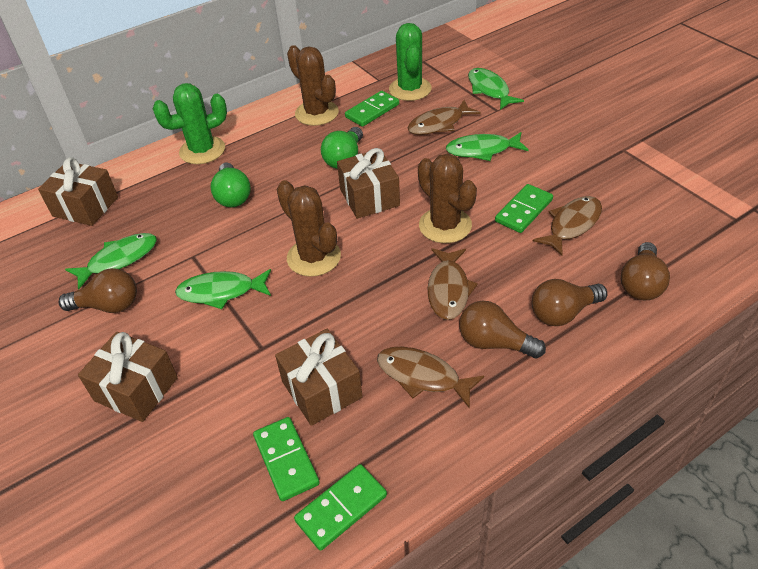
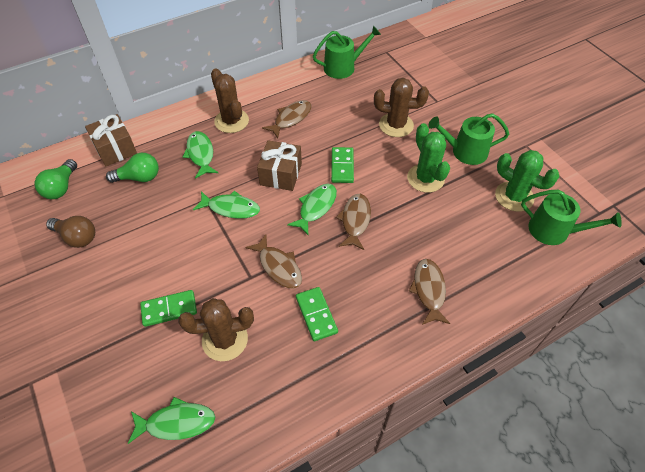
brown gift: [38,157,118,226] [78,332,178,422] [275,329,363,426] [337,148,400,219] = 4 -> [85,114,137,167] [257,140,302,191] = 2
brown light bulb: [58,268,137,313] [459,301,546,358] [532,279,607,326] [621,242,670,301] = 4 -> [46,216,95,248] = 1
green domino: [253,417,320,501] [294,464,387,551] [345,91,399,127] [495,184,553,233] = 4 -> [140,290,197,327] [296,287,338,341] [331,147,354,183] = 3
green watering can: none = 0 -> [313,26,381,79] [428,113,509,165] [521,190,622,245] = 3

